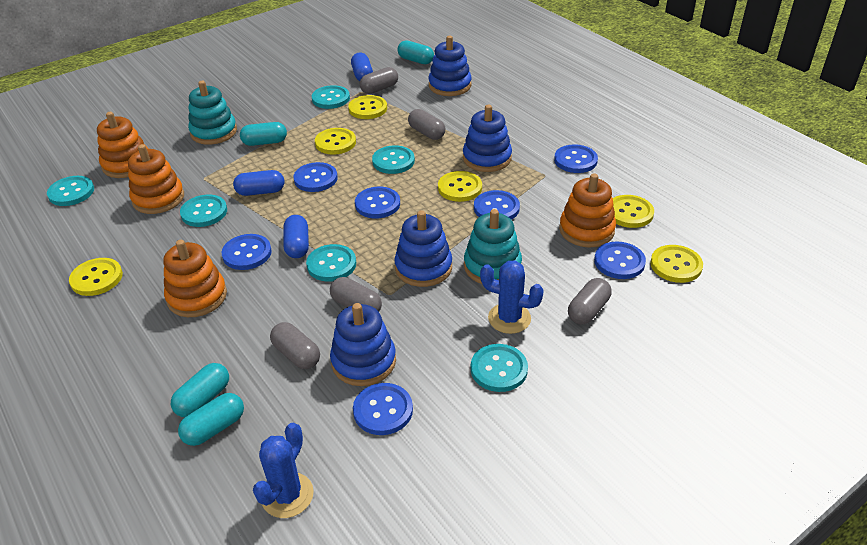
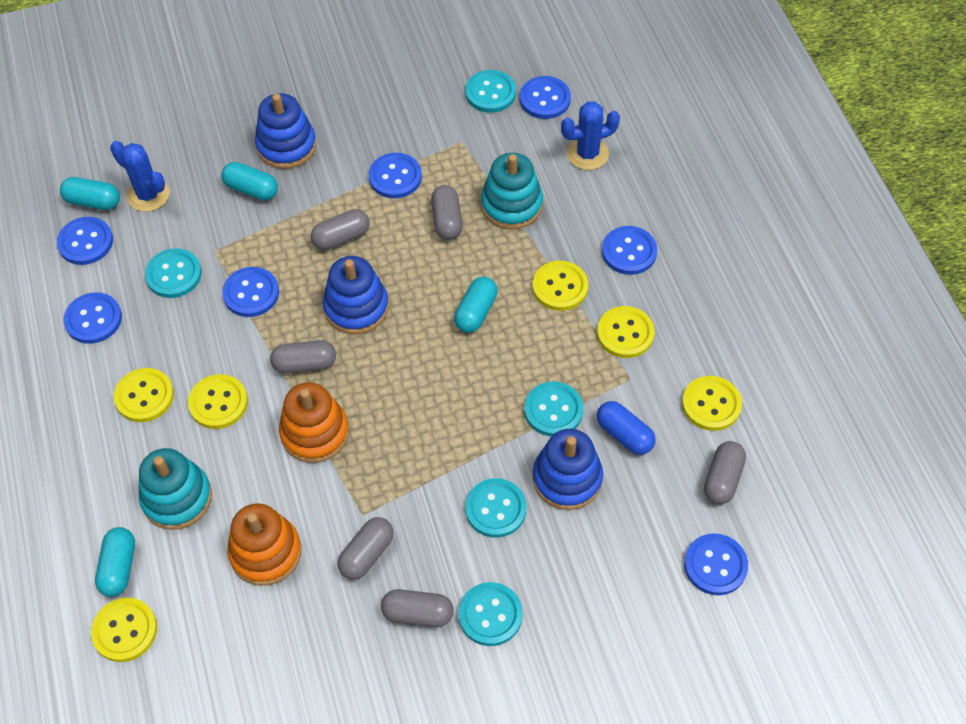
blue capsule: [233,170,284,196] [283,215,309,258] [351,53,373,81] = 3 -> [597,401,656,455] = 1
blue stacking toy: [330,303,396,386] [394,210,452,287] [428,36,471,96] [463,105,512,172] = 4 -> [255,93,317,169] [323,256,389,334] [532,429,603,510] = 3
grey capsule: [270,322,320,369] [330,277,382,312] [360,67,398,94] [408,109,445,140] [568,278,611,325] = 5 -> [270,340,336,374] [311,209,370,250] [337,517,394,580] [381,589,454,627] [431,185,463,240] [704,441,746,505] = 6
orange stacking toy: [97,112,148,178] [128,144,184,214] [163,240,227,317] [559,174,616,247] = 4 -> [227,504,301,586] [279,382,349,463] = 2
turquoise button: [47,176,94,206] [180,195,227,227] [306,244,356,282] [312,85,350,109] [372,145,415,174] [471,344,528,392] = 6 -> [145,249,202,298] [459,582,523,646] [465,70,516,113] [465,478,527,538] [524,381,583,436] = 5

